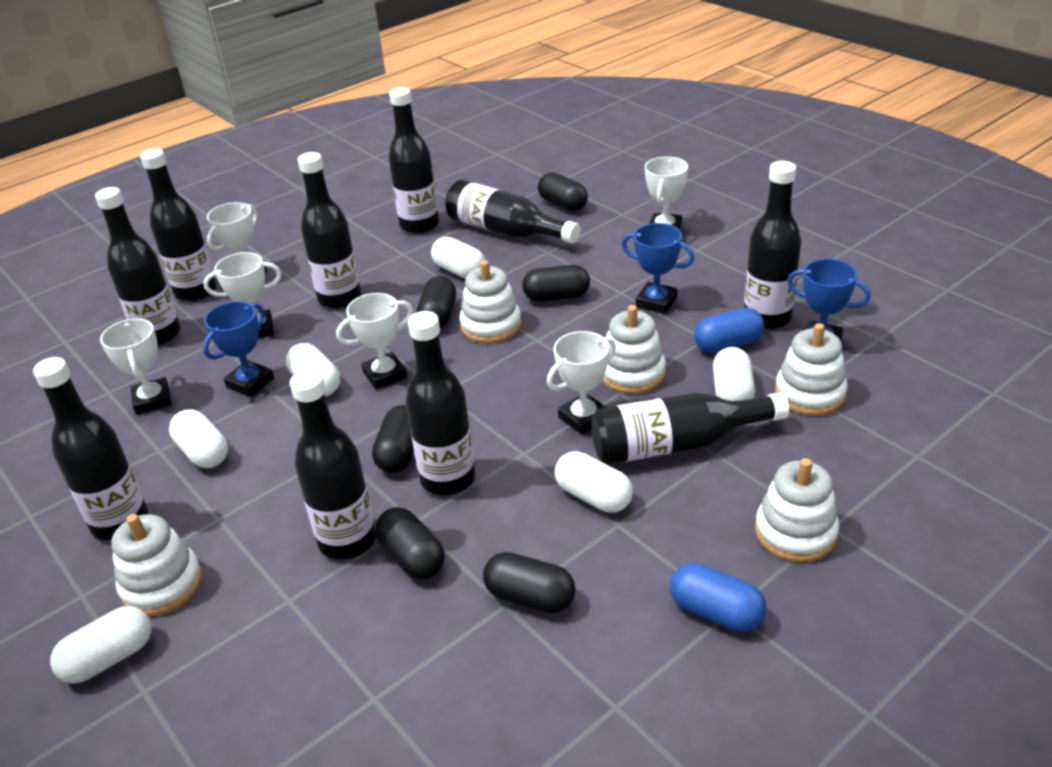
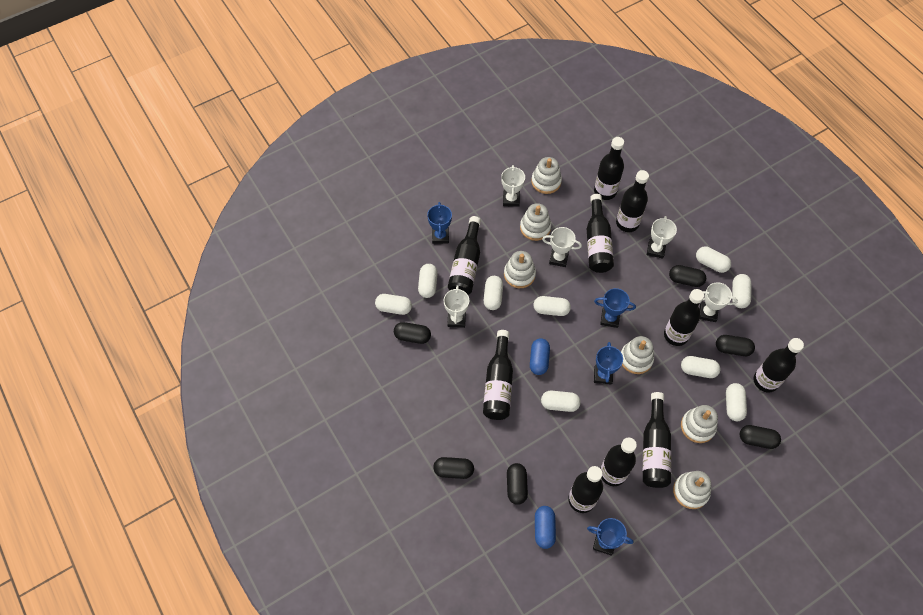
blue trophy: [203,301,274,397] [622,223,695,314] [787,259,871,340] = 3 -> [427,202,452,244] [587,518,633,556] [594,288,636,328] [594,342,623,385] = 4
white capsule: [50,606,151,684] [169,410,228,468] [286,343,340,397] [431,237,485,279] [555,451,633,513] [713,347,755,401] = 6 -> [375,294,412,315] [418,264,438,298] [484,276,503,310] [534,296,571,316] [541,391,581,412] [681,356,720,378] [696,246,731,273] [726,383,747,421] [732,274,751,308] = 9
white stacking toy: [111,514,202,616] [460,260,522,343] [602,305,666,394] [755,458,839,562] [775,323,848,416] = 5 -> [504,251,536,288] [520,203,551,241] [531,157,562,194] [621,336,654,374] [673,471,711,509] [681,405,718,443] = 6
white trophy: [100,318,172,415] [203,252,282,338] [207,202,267,273] [336,293,413,390] [547,331,616,435] [645,156,688,230] = 6 -> [444,285,469,328] [501,165,525,207] [542,227,582,267] [647,216,677,259] [700,282,738,322] = 5

